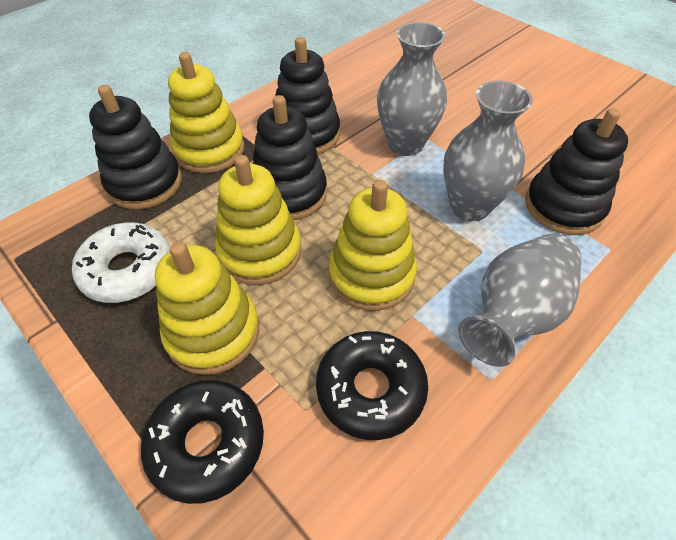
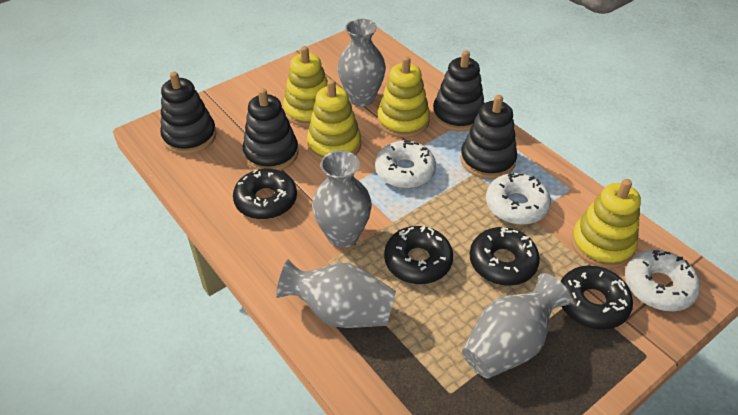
black donut: [141,380,264,504] [316,331,428,440] = 2 -> [233,169,297,219] [384,226,453,284] [470,227,540,286] [560,265,633,330] = 4
grey vase: [377,22,447,156] [443,81,533,221] [458,234,582,367] = 3 -> [276,259,396,328] [312,150,372,248] [337,19,386,106] [462,273,571,379] = 4
white donut: [72,222,170,303] = 1 -> [375,140,436,188] [486,173,551,225] [625,250,700,311] = 3

